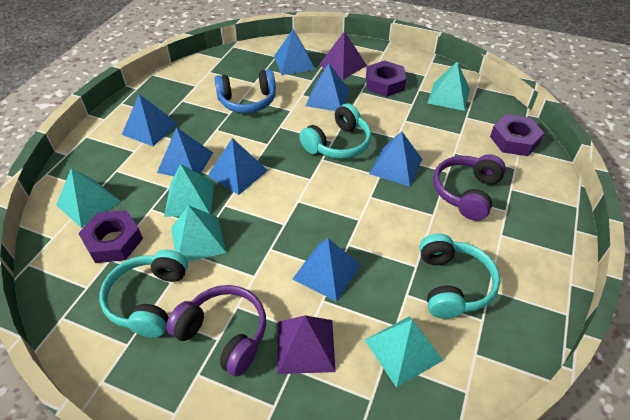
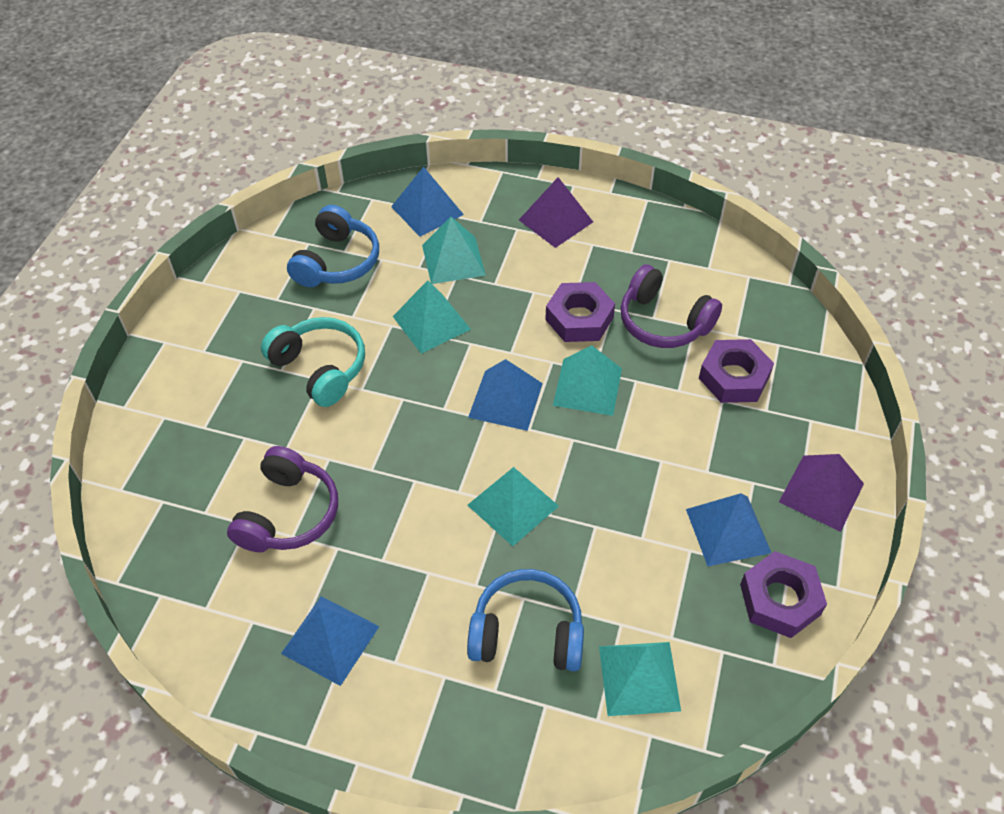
blue headphones: [214,69,276,113] = 1 -> [287,205,379,287] [467,569,584,671] = 2
blue pyramid: [122,94,178,147] [157,127,213,176] [208,138,268,195] [274,29,315,75] [293,238,361,302] [306,63,350,111] [369,131,422,187] = 7 -> [281,596,379,686] [391,167,464,237] [468,359,543,431] [686,493,771,566] = 4
turquoise headphones: [100,249,188,338] [299,103,372,159] [420,233,500,319] = 3 -> [261,317,365,407] = 1

